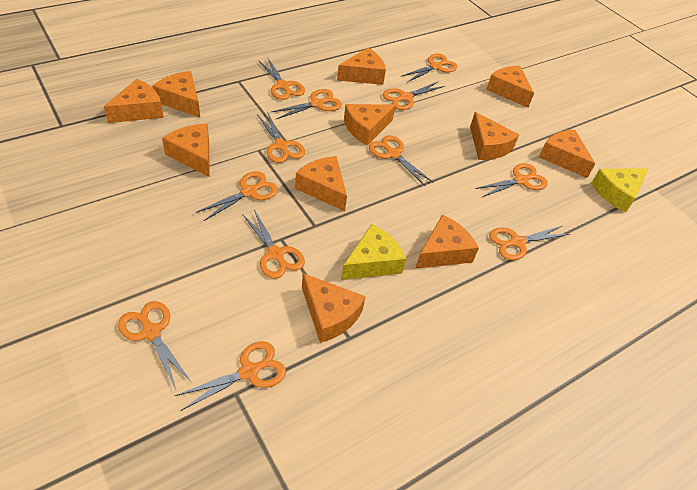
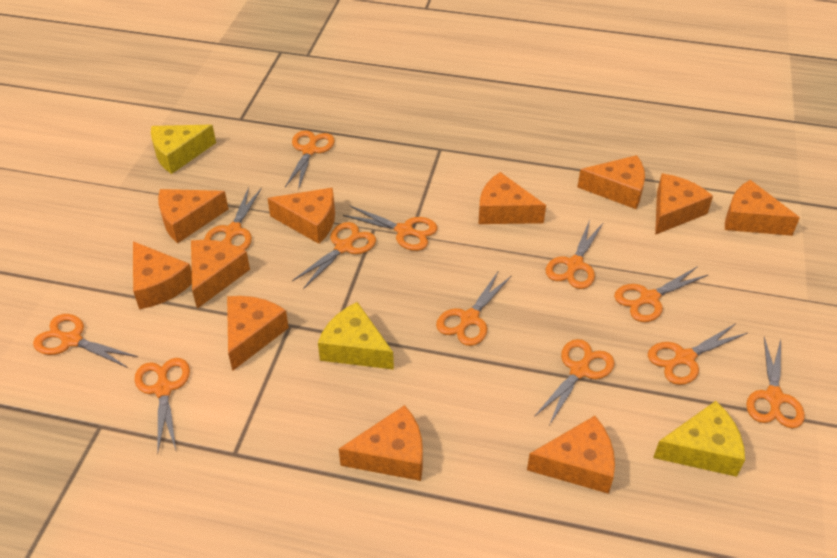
yellow cheese: [341,224,406,280] [591,168,648,213] = 2 -> [151,125,216,174] [318,302,394,370] [653,401,745,477] = 3

